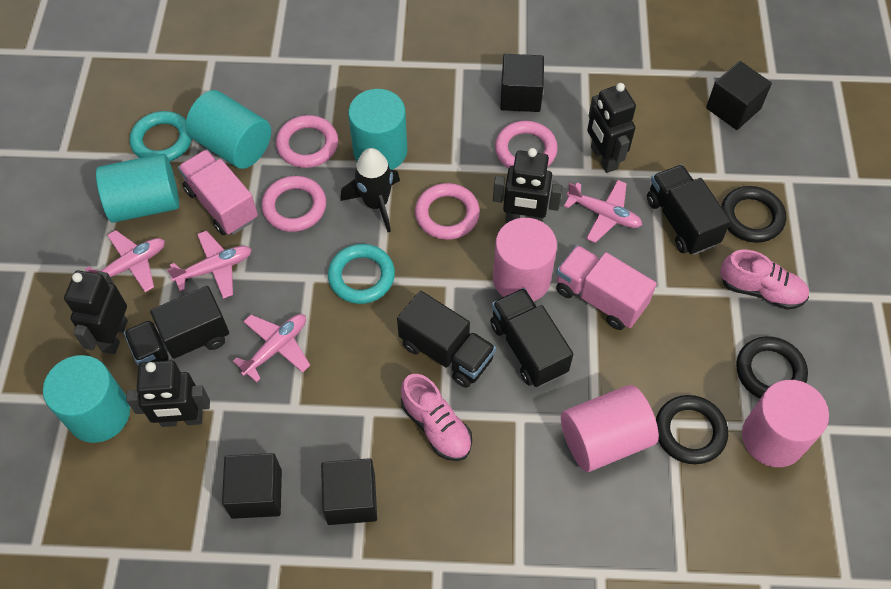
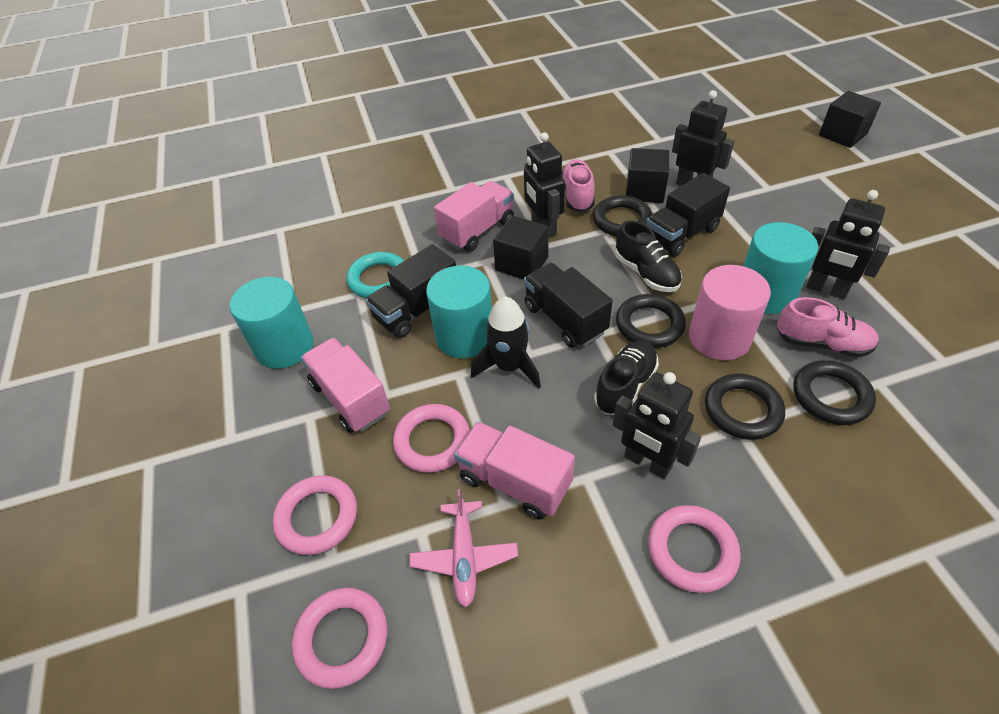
black cube: [222,453,282,519] [321,458,377,525] [500,54,544,112] [706,61,772,130] = 4 -> [493,216,549,280] [626,148,669,203] [819,91,881,148] = 3
black ring: [656,395,728,464] [721,186,786,243] [736,336,808,398] = 3 -> [593,195,652,236] [616,294,686,348] [705,374,785,440] [794,360,876,425] = 4
black shoe: none = 0 -> [594,340,659,415] [615,220,682,292] = 2
black truck: [124,286,229,365] [397,291,496,388] [490,288,573,387] [647,164,731,255] = 4 -> [365,244,456,338] [524,263,613,348] [646,173,730,257] = 3
pink cylinder: [493,218,557,301] [561,385,659,472] [742,380,829,467] = 3 -> [689,265,771,360] = 1
pink plane: [85,230,165,292] [167,231,252,299] [233,314,310,382] [564,180,642,243] = 4 -> [409,489,518,607] = 1
pink truck: [178,149,258,235] [556,245,657,330] = 2 -> [301,338,390,433] [434,181,514,252] [454,422,575,520] = 3
turquoise cylinder: [43,355,130,443] [96,153,179,223] [185,90,271,169] [348,89,408,170] = 4 -> [230,277,314,369] [426,266,492,358] [743,222,818,314] = 3
turquoise ring: [130,111,192,161] [328,244,395,304] = 2 -> [346,252,404,298] = 1

